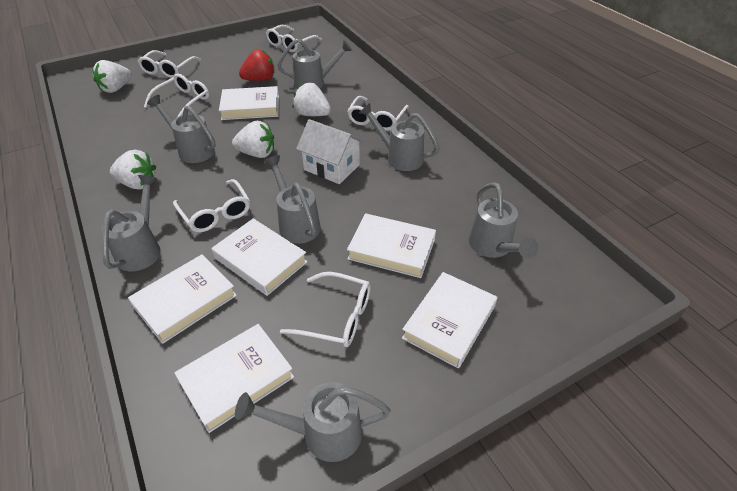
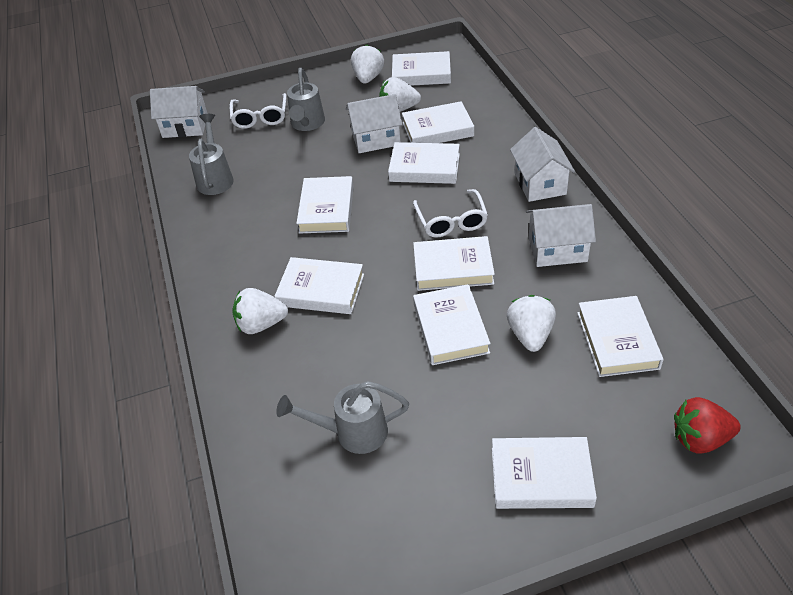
grey watering can: [102,175,161,271] [147,95,216,163] [235,382,390,462] [264,155,321,244] [277,39,352,89] [359,103,440,171] [469,182,538,259] = 7 -> [189,114,234,195] [276,381,409,454] [287,68,325,131] = 3
white book: [128,254,237,344] [174,324,294,433] [212,218,307,296] [219,86,279,120] [347,213,436,278] [402,272,497,368] = 6 -> [275,257,364,314] [296,176,354,234] [388,142,460,184] [392,51,451,86] [402,101,474,143] [413,236,495,291] [413,284,491,365] [492,437,597,509] [577,296,664,377] = 9
white glasses: [138,50,201,78] [144,74,209,117] [173,179,250,232] [266,25,322,52] [280,272,371,347] [347,96,409,131] = 6 -> [230,93,287,129] [413,189,488,238] = 2
white house: [296,119,364,184] = 1 -> [150,86,208,138] [346,94,402,153] [510,127,575,202] [526,204,596,267] = 4

